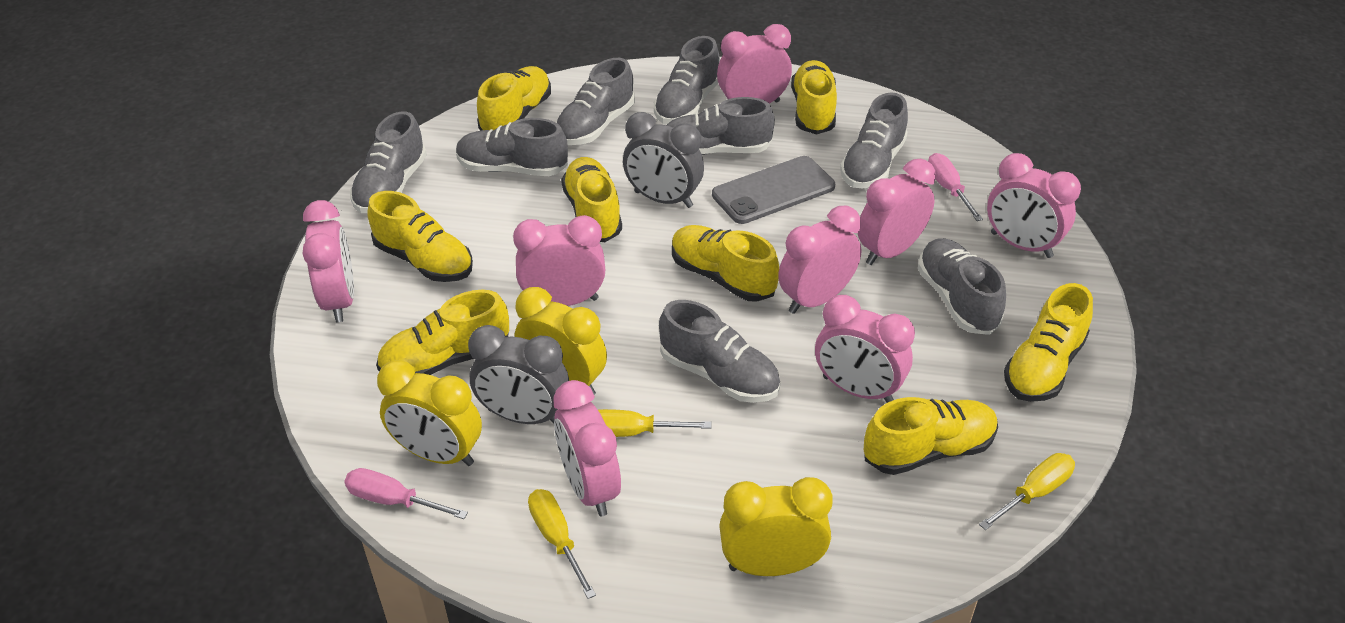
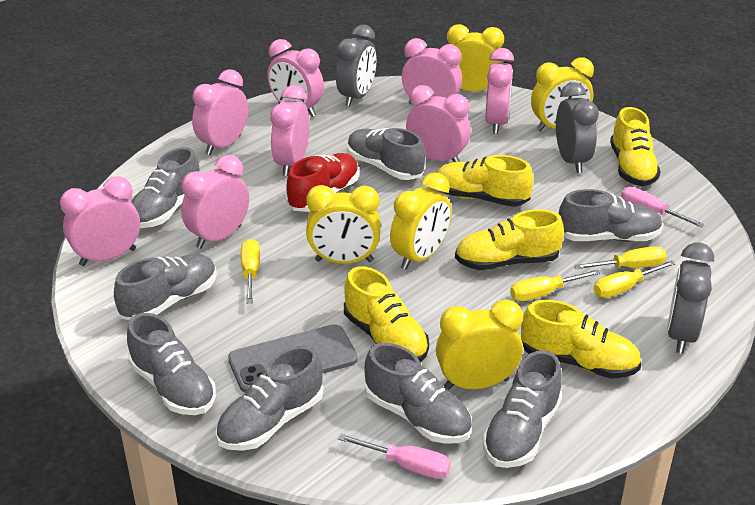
grey clock: [468,325,569,424] [623,112,704,208] = 2 -> [336,25,377,106] [556,82,599,173] [667,242,714,354] = 3
red shoe: none = 0 -> [286,153,359,212] = 1
yellow clock: [377,360,482,466] [515,287,607,395] [719,477,833,576] = 3 -> [306,185,381,264] [390,172,452,270] [436,299,523,390] [447,24,504,92] [531,57,594,132] = 5
yellow screwdriver: [528,489,596,599] [598,409,712,437] [979,453,1075,530] = 3 -> [241,239,260,303] [510,269,601,301] [574,246,666,269] [594,260,676,298] = 4
yellow shoe: [367,191,473,282] [376,290,509,375] [477,66,551,130] [561,157,622,242] [672,225,779,302] [791,60,837,134] [864,397,998,475] [1004,283,1093,402] = 8 -> [344,266,429,363] [436,155,533,207] [455,209,564,270] [521,300,641,379] [610,107,661,186] = 5

